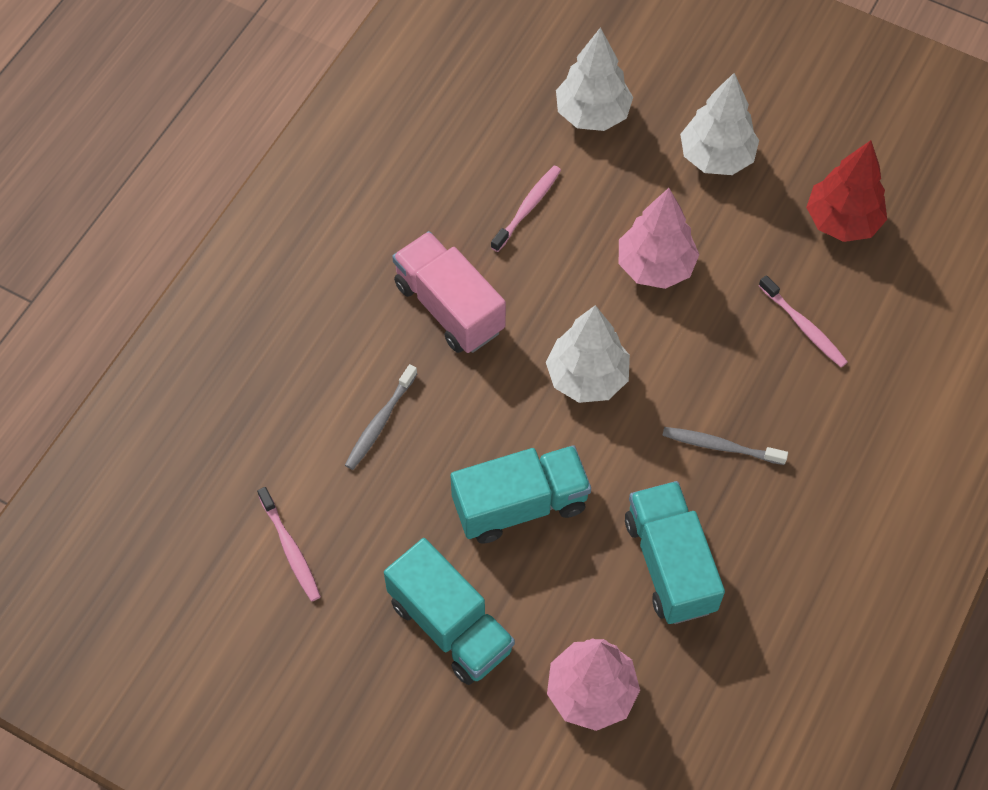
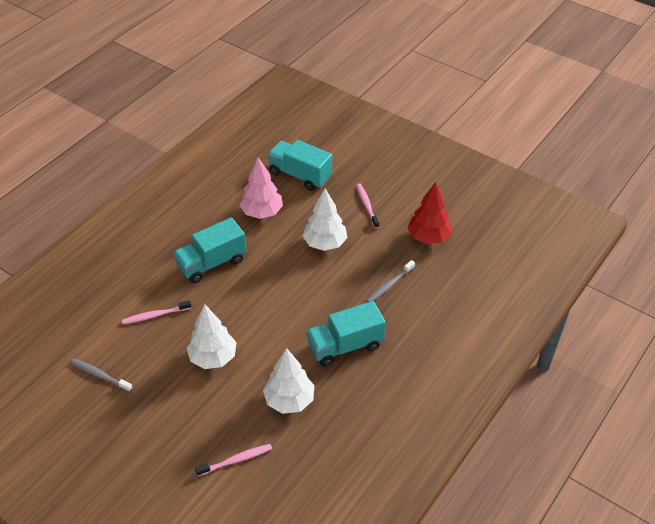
pink tree: [547,638,640,731] [619,188,699,289] = 2 -> [240,157,283,219] = 1
pink truck: [392,231,506,353] = 1 -> none = 0

